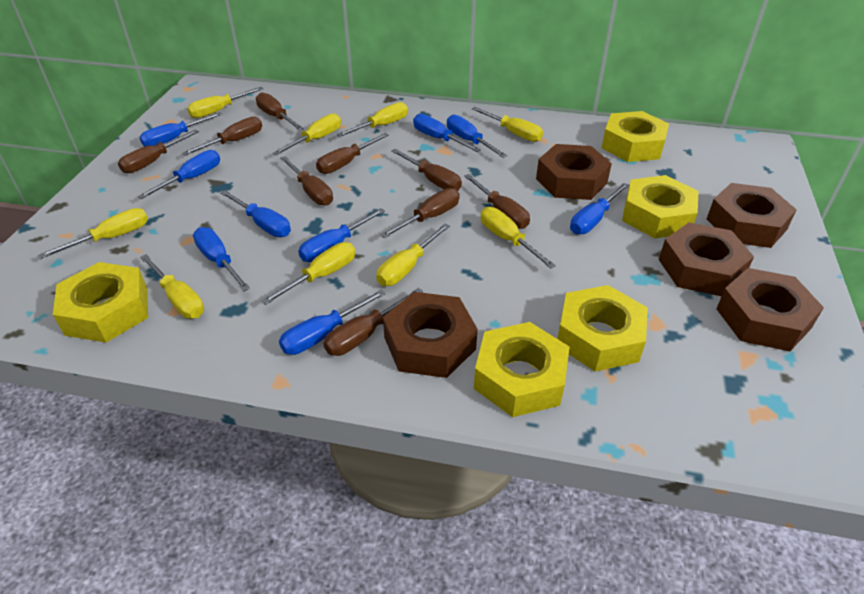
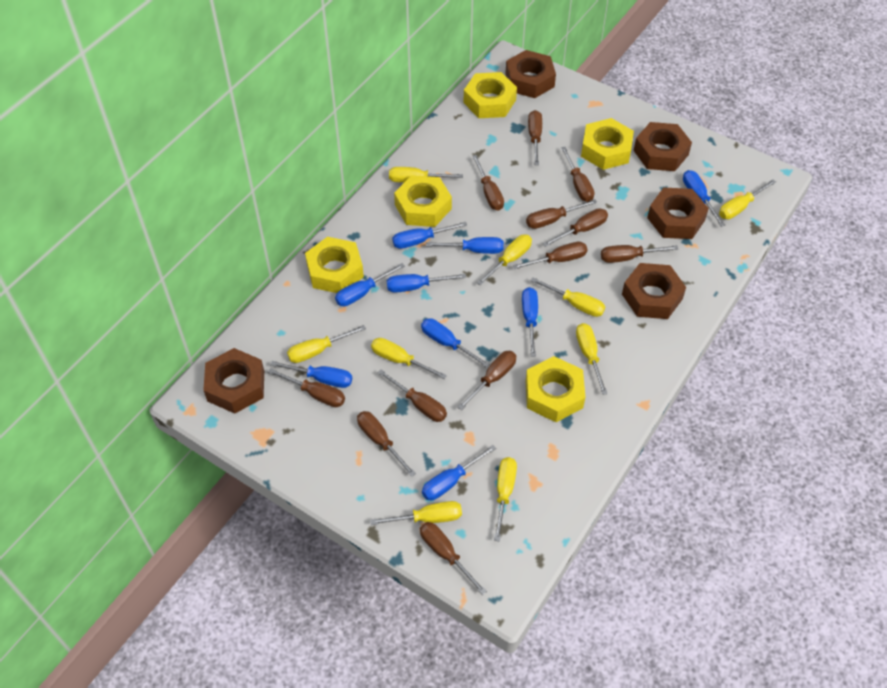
brown screwdriver: [118,129,199,173] [182,117,262,156] [256,92,304,131] [280,156,333,206] [316,133,389,174] [323,288,423,356] [380,188,460,239] [391,149,462,191] [464,174,530,229] = 9 -> [268,368,345,407] [357,411,416,477] [377,369,447,422] [420,522,487,595] [457,351,516,410] [472,155,504,210] [513,241,587,270] [526,199,597,229] [528,110,542,165] [543,208,608,247] [561,147,594,202] [601,245,678,263] = 12

